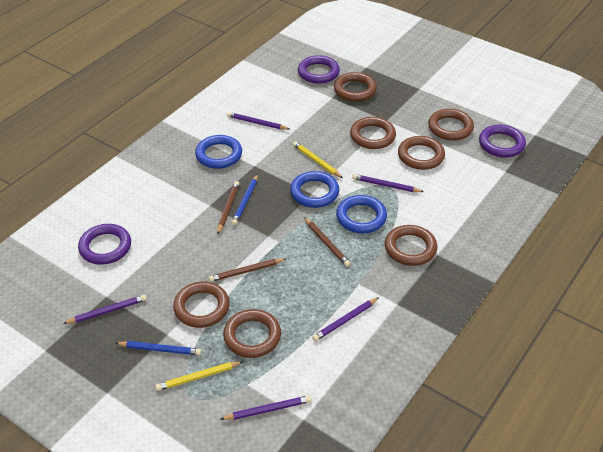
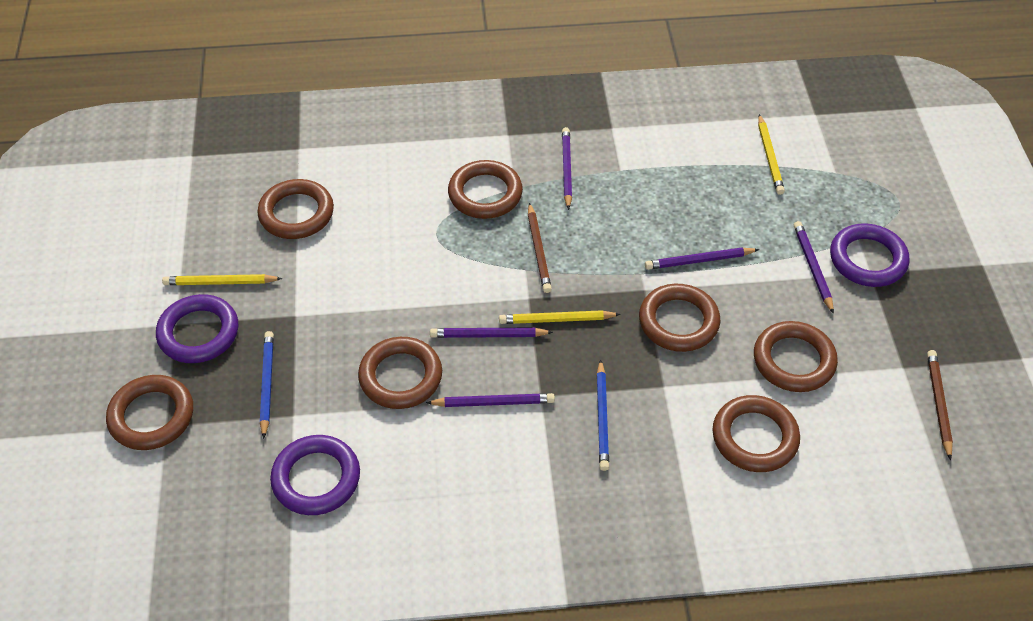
blue ring: [195,135,242,169] [290,171,339,208] [336,195,387,233] = 3 -> none = 0
brown pencil: [209,258,286,282] [217,181,239,235] [304,217,351,267] = 3 -> [528,203,552,293] [927,350,953,460] = 2
yellow pencil: [155,361,244,391] [293,141,343,178] = 2 -> [162,274,283,285] [499,310,621,324] [758,114,785,195] = 3

